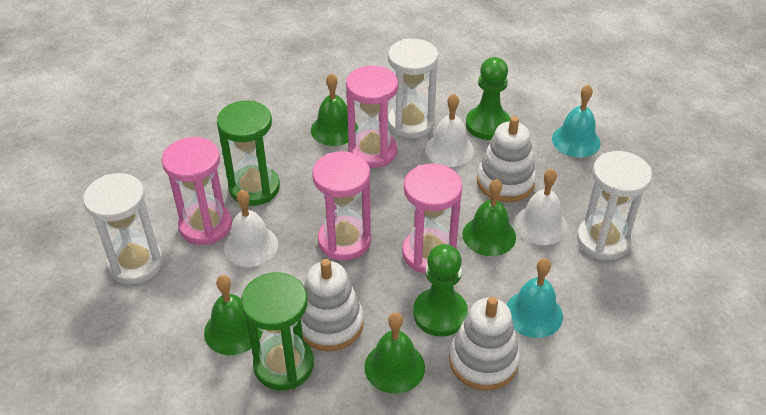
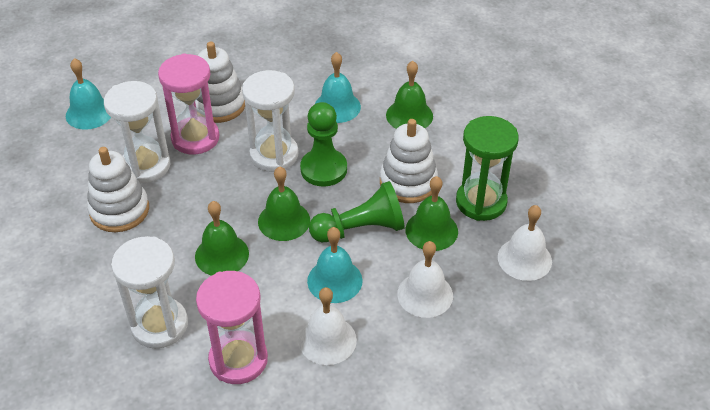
green hourglass: [217,101,280,206] [241,272,314,390] = 2 -> [456,116,519,221] = 1
pink hourglass: [162,137,232,245] [312,151,371,261] [346,66,398,168] [402,163,463,273] = 4 -> [158,53,219,155] [196,271,268,384] = 2
turquoise bell: [506,258,563,338] [552,84,601,158] = 2 -> [66,58,111,130] [307,227,362,303] [315,52,361,123] = 3

